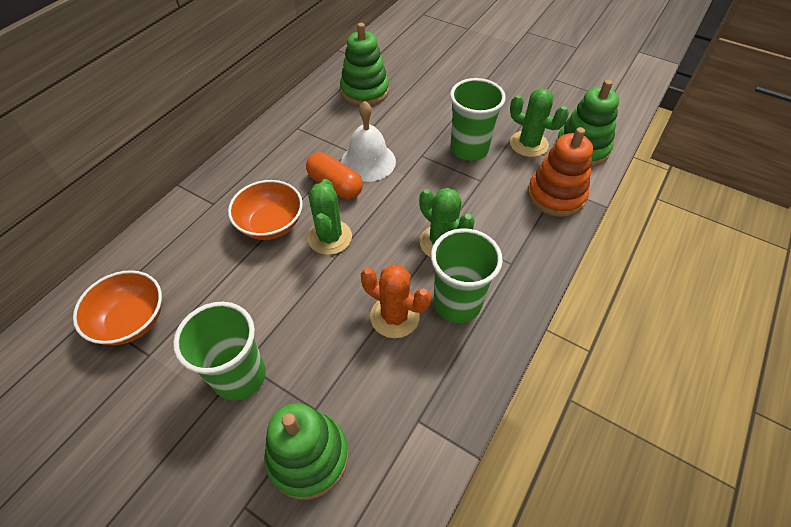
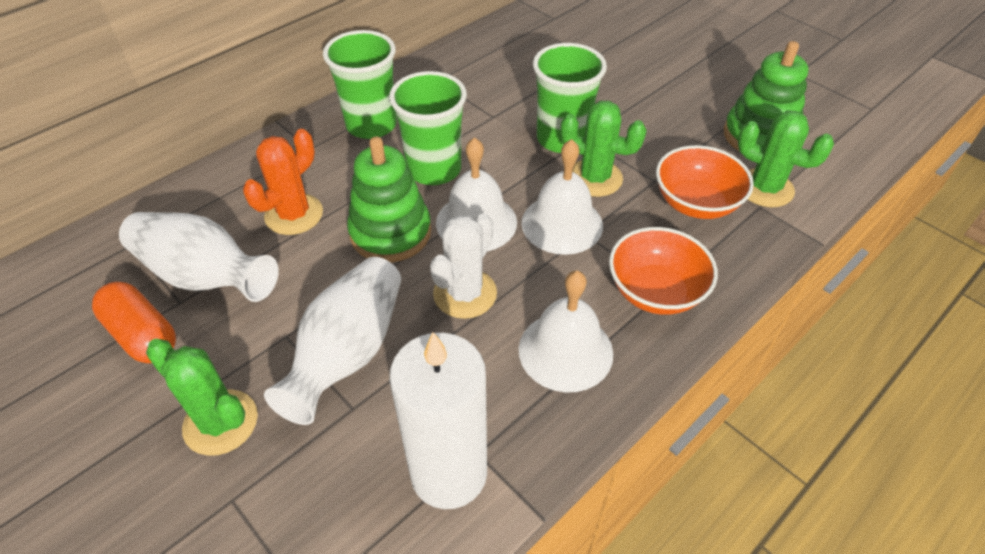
green stacking toy: [264,403,348,500] [340,23,389,106] [556,80,619,167] = 3 -> [347,137,431,262] [724,41,808,152] = 2
orange stacking toy: [528,127,593,217] = 1 -> none = 0
white bell: [341,101,396,182] = 1 -> [436,137,517,251] [518,271,613,393] [521,139,603,255] = 3
white cactus: none = 0 -> [430,214,497,319] = 1
white candle: none = 0 -> [389,332,487,509] = 1
white vase: none = 0 -> [119,212,279,302] [264,257,401,425] = 2

